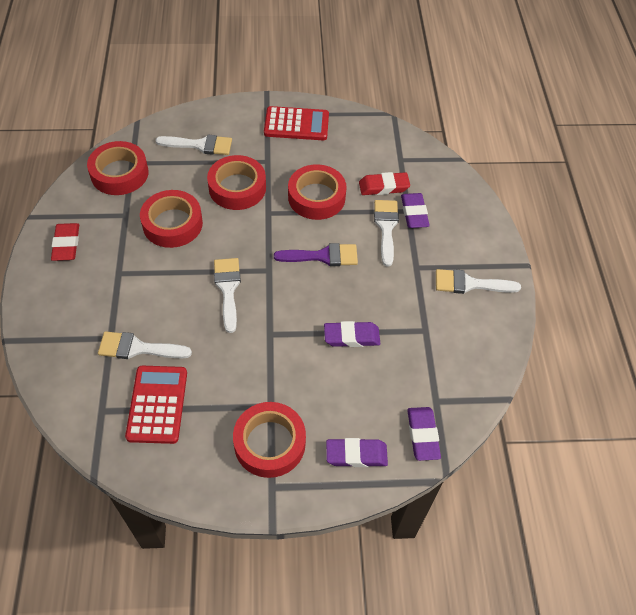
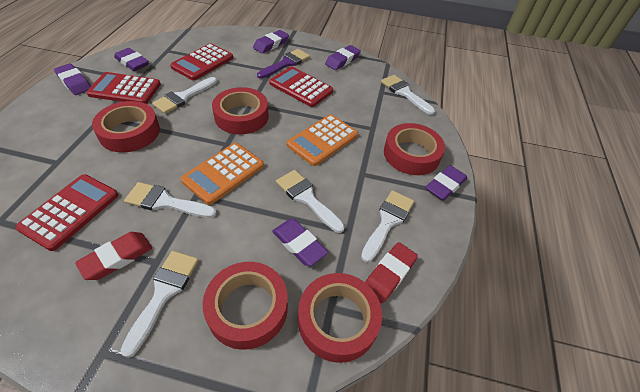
orange calculator: none = 0 -> [181,143,264,205] [287,114,358,166] = 2
purple eraser: [324,321,380,347] [326,438,388,467] [401,193,430,228] [407,407,441,461] = 4 -> [54,63,91,95] [114,48,149,71] [253,30,289,54] [272,219,328,266] [325,45,361,70] [425,165,467,201] = 6
red calculator: [125,366,187,444] [264,106,329,140] = 2 -> [15,174,118,251] [86,72,161,104] [170,43,233,80] [269,67,333,107] = 4
white brush: [98,331,192,359] [155,135,232,155] [214,258,241,333] [374,200,399,267] [436,269,521,294] = 5 -> [120,251,199,358] [124,182,217,218] [152,77,217,114] [276,170,345,233] [361,190,414,262] [381,75,435,115] = 6

